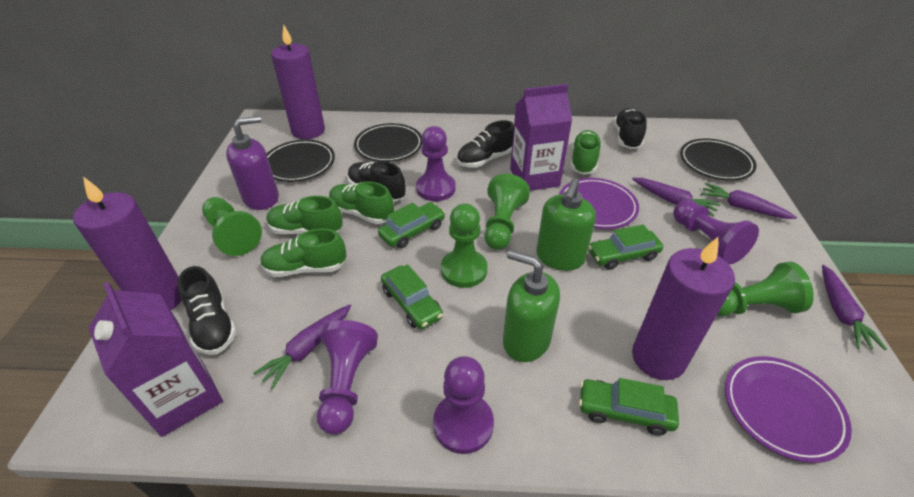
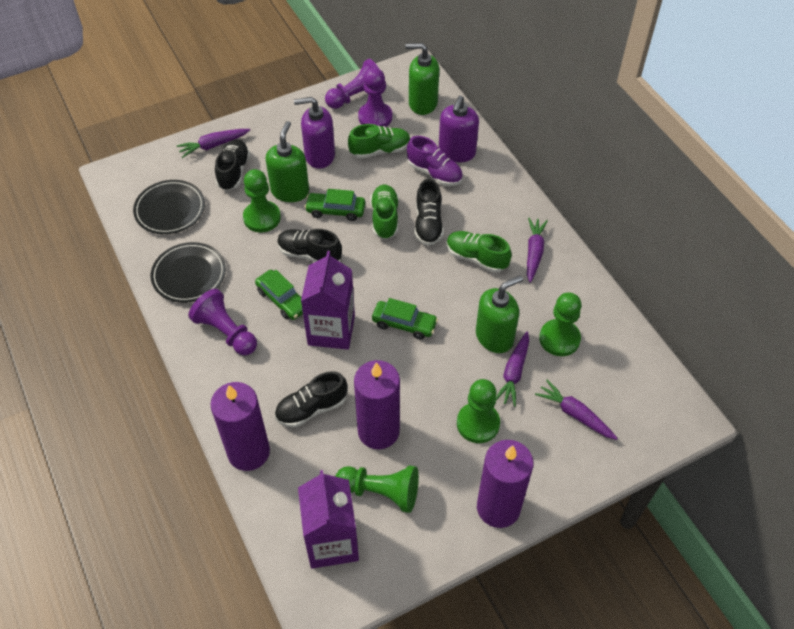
black plate: [267,140,335,182] [354,123,423,162] [680,138,757,181] = 3 -> [133,180,205,234] [151,242,226,303] = 2
green car: [378,202,445,248] [381,264,443,329] [579,378,679,435] [588,224,663,270] = 4 -> [255,270,303,320] [305,189,365,221] [372,298,438,340] = 3
green shoe: [260,228,346,277] [267,196,343,234] [329,181,394,224] [571,130,602,174] = 4 -> [348,124,410,159] [370,184,399,239] [447,231,512,273] = 3
green soap dispenser: [503,250,560,362] [536,179,596,271] = 2 -> [266,121,309,202] [405,43,439,115] [476,275,523,353] = 3
purple pawn: [317,320,378,435] [416,126,456,201] [433,356,494,454] [673,200,759,265] = 4 -> [188,289,257,355] [325,59,386,109] [358,68,392,127] = 3
purple plate: [559,178,639,229] [725,356,852,463] = 2 -> none = 0
purple shoe: none = 0 -> [407,136,463,186] = 1
purple soap dispenser: [226,116,279,210] = 1 -> [294,97,335,169] [439,96,479,162] = 2

